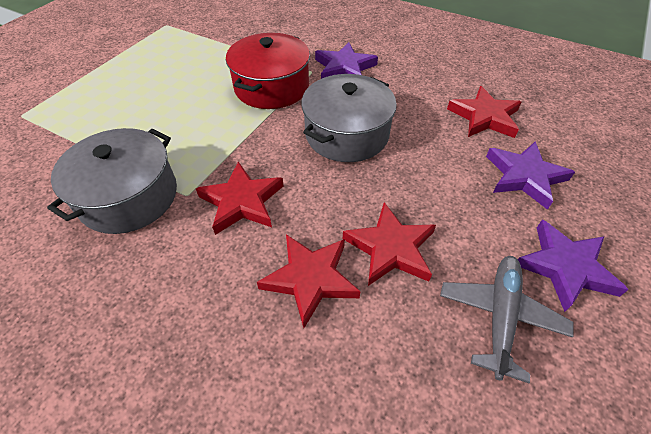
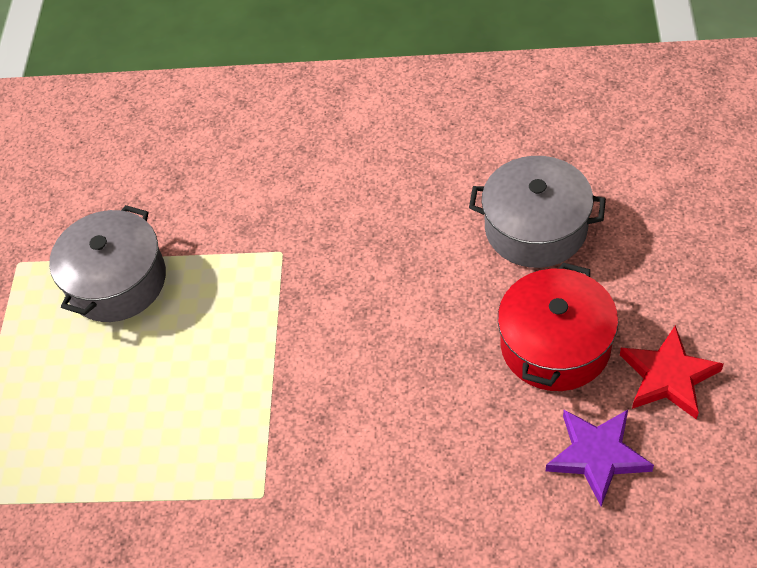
grey plane: [440,256,574,383] = 1 -> none = 0
purple star: [315,42,378,79] [486,142,575,210] [518,220,628,312] = 3 -> [546,410,654,507] = 1
red star: [196,161,284,235] [257,234,361,328] [343,202,436,286] [447,86,522,138] = 4 -> [620,325,724,420] = 1

